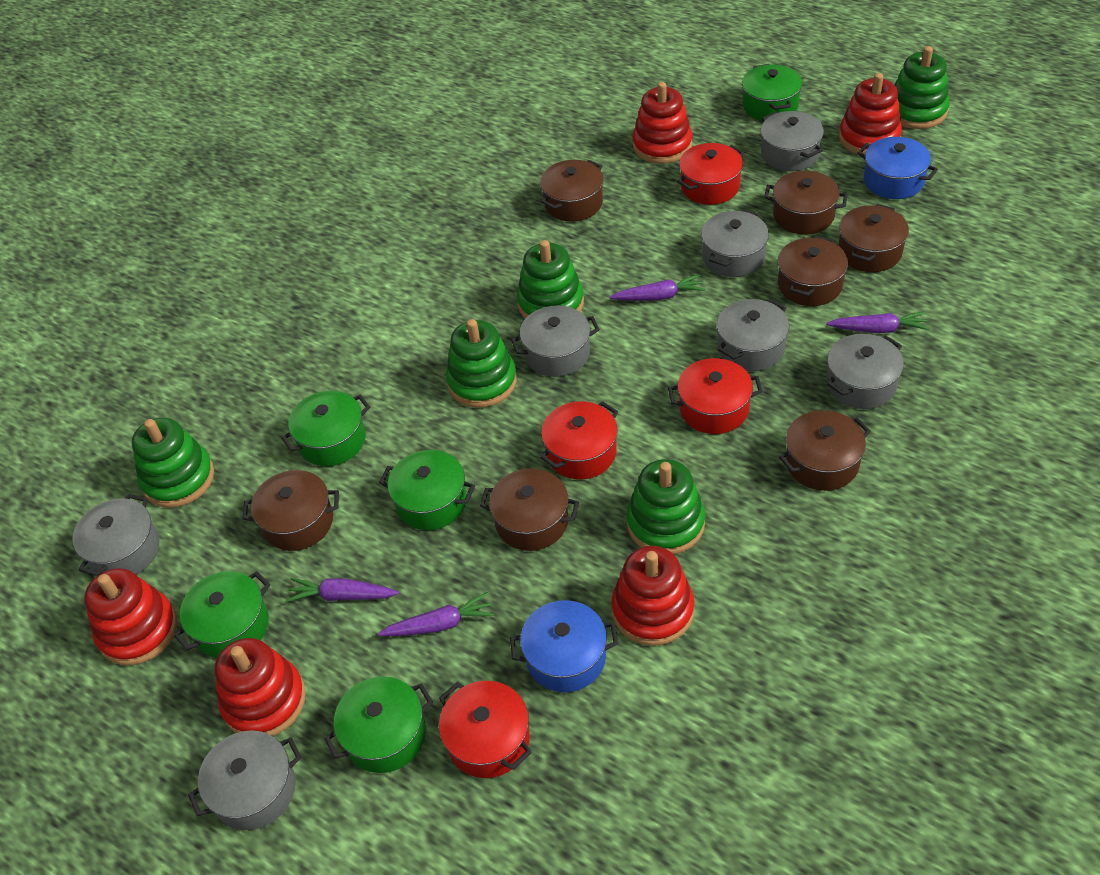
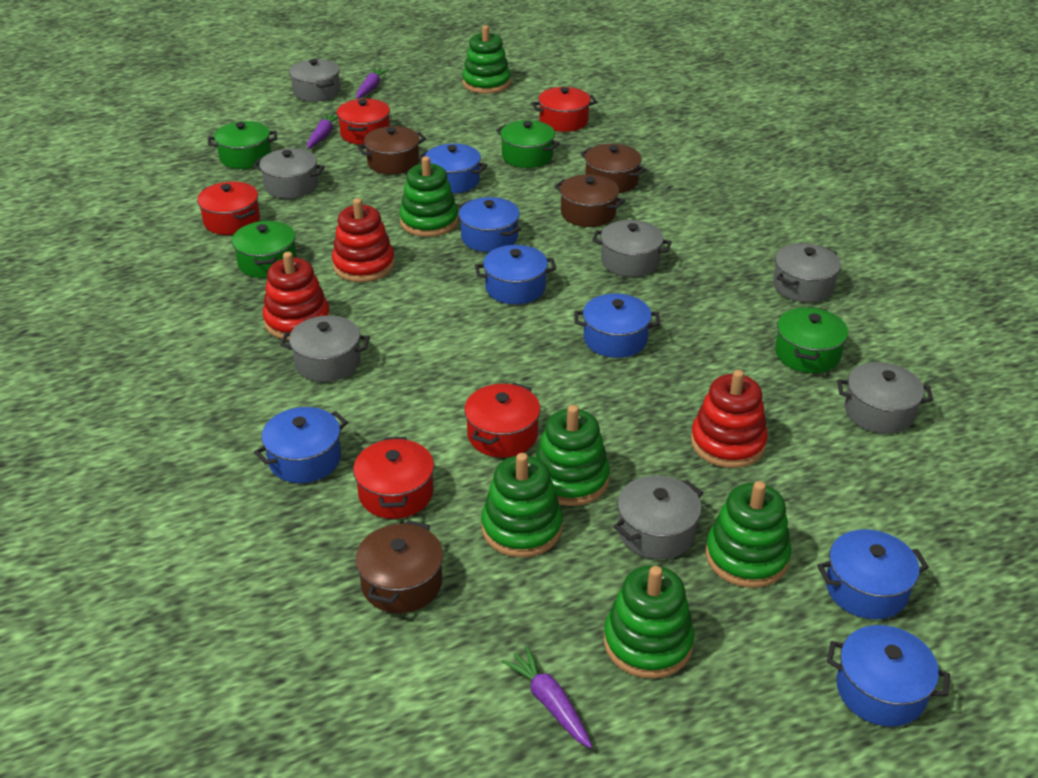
blue pot: [510,600,618,692] [857,137,938,199] = 2 -> [254,407,348,483] [418,144,487,193] [458,197,521,252] [475,245,556,304] [575,293,660,358] [817,529,929,619] [827,625,950,727] = 7
brown pot: [243,470,339,551] [480,468,579,551] [540,160,604,222] [764,170,848,235] [778,236,848,306] [779,410,871,491] [838,204,909,272] = 7 -> [355,520,443,613] [357,126,426,174] [554,174,625,227] [580,144,646,193] = 4
green pot: [174,571,270,658] [281,391,370,466] [324,677,433,773] [379,450,475,530] [742,64,802,121] = 5 -> [208,121,277,169] [232,220,297,278] [496,120,560,168] [775,306,848,373] = 4
green stacking toy: [132,418,214,508] [446,319,517,408] [517,240,584,319] [626,459,705,554] [894,46,950,129] = 5 -> [399,156,458,237] [462,25,511,94] [481,453,563,558] [535,405,610,506] [604,565,694,679] [705,481,791,588] = 6
purple carrot: [286,578,399,602] [378,592,494,636] [609,274,706,301] [826,312,929,333] = 4 -> [307,113,338,149] [356,68,389,99] [501,646,592,748] = 3
red pot: [439,681,532,778] [540,401,618,479] [668,358,763,434] [677,143,744,205] = 4 -> [197,181,260,235] [337,99,390,145] [353,437,434,519] [464,382,541,458] [532,87,597,132] = 5
red stacking toy: [84,568,177,665] [214,638,306,736] [611,546,694,646] [633,82,692,164] [839,73,902,155] = 5 -> [263,252,330,340] [332,198,395,282] [691,370,768,468] = 3

